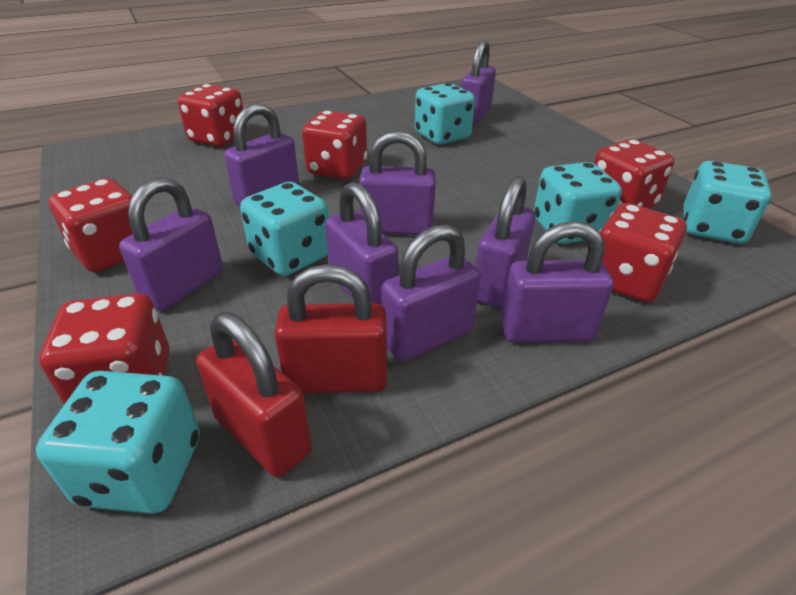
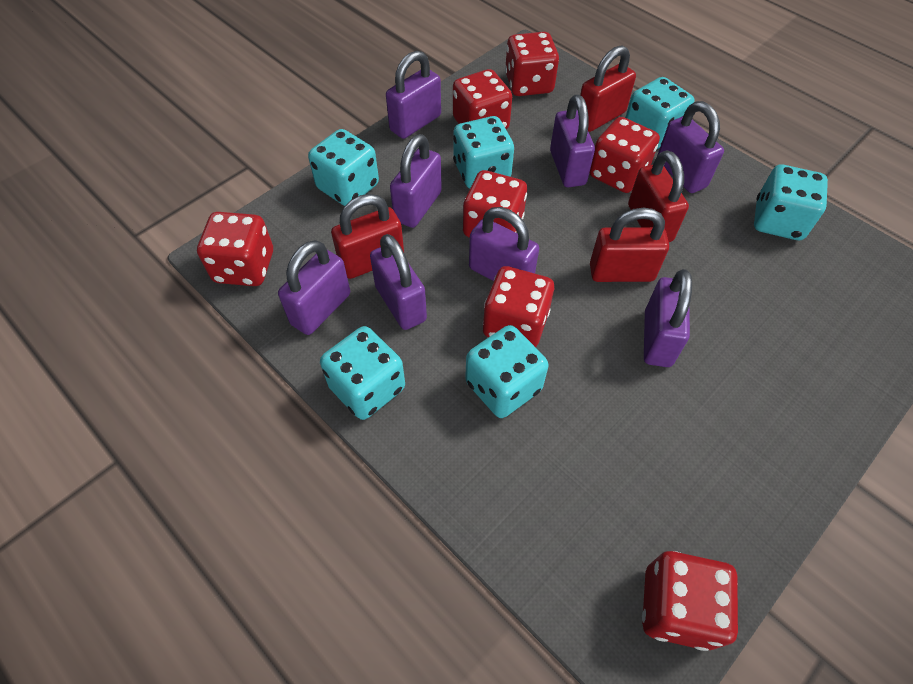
red dice: [39,293,170,404] [49,178,133,272] [178,84,247,147] [302,110,367,180] [594,139,674,209] [599,203,687,302] = 6 -> [197,212,273,286] [453,69,512,129] [463,170,527,238] [483,266,554,347] [505,32,559,96] [590,117,660,193] [642,551,738,651] = 7
red padlock: [196,312,312,477] [274,264,387,393] = 2 -> [331,194,404,279] [580,45,636,132] [590,208,669,282] [628,150,689,242] = 4
turquoise dice: [36,371,200,514] [240,182,329,276] [415,83,475,145] [534,162,622,244] [683,161,772,244] = 5 -> [308,129,379,206] [320,326,405,420] [453,116,514,188] [465,325,549,418] [625,77,695,149] [754,165,828,240] = 6

